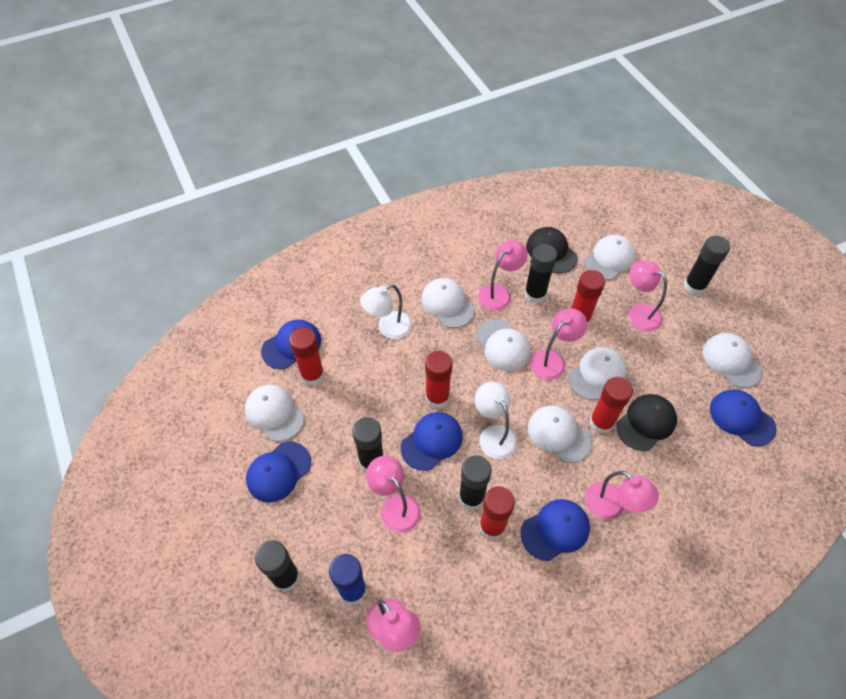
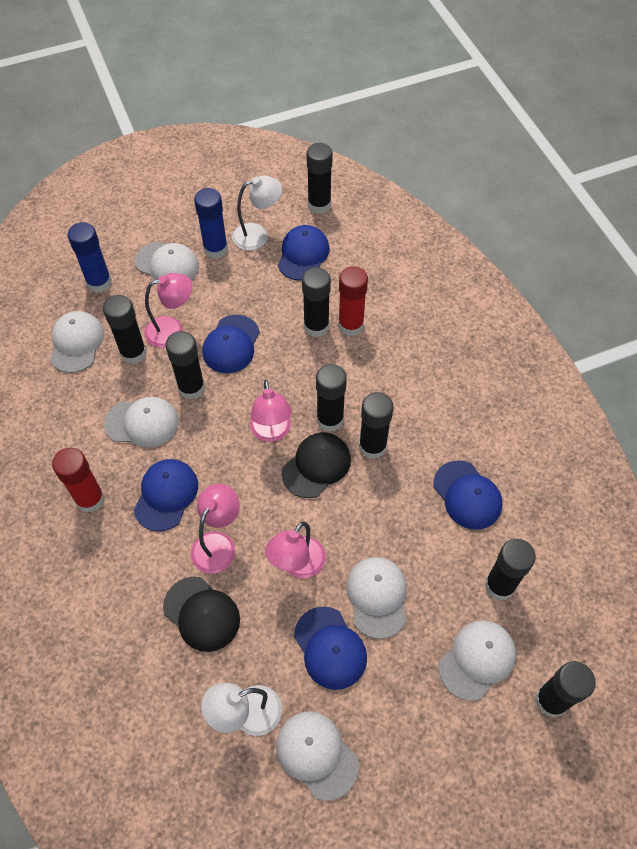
black glue stick: [255,540,300,592] [352,417,384,471] [459,455,492,510] [524,244,557,303] [684,236,730,295] = 5 -> [103,295,147,364] [165,331,205,400] [302,267,331,337] [307,143,333,214] [316,364,347,432] [359,392,393,459] [485,539,536,601] [535,661,596,718] = 8
blue glue stick: [329,554,367,605] = 1 -> [68,222,112,293] [194,188,228,259] = 2
pink lamp: [366,456,421,533] [366,598,421,652] [478,240,528,311] [530,308,587,380] [585,471,659,520] [628,260,667,332] = 6 -> [144,273,193,348] [191,484,240,574] [250,380,292,442] [265,521,326,578] = 4
red glue stick: [289,327,324,386] [425,351,453,409] [479,486,515,540] [571,270,605,326] [589,377,633,434] = 5 -> [52,447,105,513] [338,266,368,336] = 2
white cap: [245,385,304,442] [421,278,474,328] [476,319,530,371] [528,406,592,463] [568,347,627,400] [584,235,636,280] [703,333,763,388] = 7 -> [50,311,104,373] [104,397,179,448] [135,242,199,280] [276,711,359,801] [346,557,407,639] [439,620,516,701] = 6

